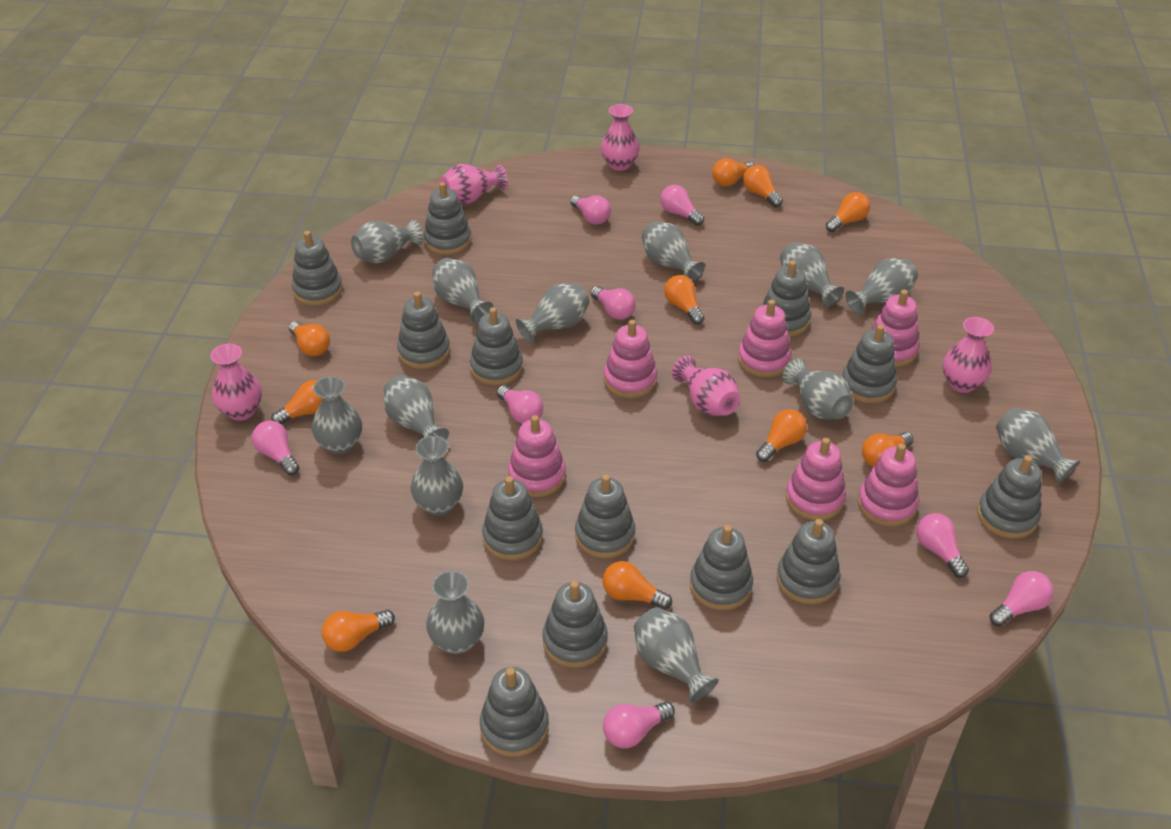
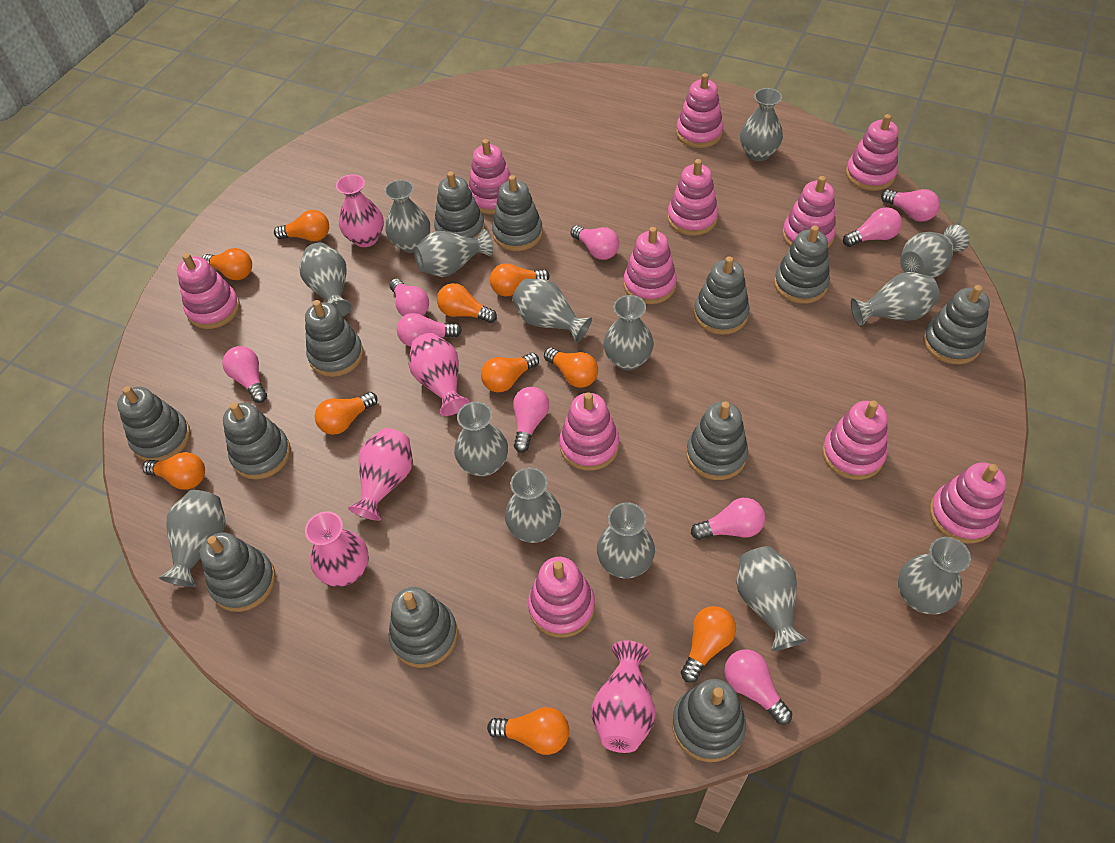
grey stacking toy: [292,231,343,306] [397,292,450,369] [424,182,471,255] [470,307,523,385] [480,667,549,757] [482,476,543,560] [543,581,608,668] [575,474,635,558] [690,525,753,610] [761,261,811,337] [777,519,841,604] [842,325,897,403] [977,455,1041,539] = 13 -> [117,386,190,461] [200,532,276,612] [223,403,290,479] [305,300,363,377] [389,587,458,668] [434,171,485,238] [492,175,543,251] [672,679,746,762] [686,401,748,480] [694,256,750,335] [774,225,830,304] [923,285,990,364] = 12
grey vase: [312,376,362,454] [351,219,423,263] [384,375,449,440] [411,436,463,516] [426,570,484,654] [432,258,493,323] [516,283,590,343] [634,607,719,703] [642,221,705,282] [780,242,844,307] [782,358,853,419] [846,258,918,315] [996,408,1080,484] = 13 -> [159,490,226,587] [299,243,352,316] [385,180,430,253] [414,229,493,277] [454,402,508,477] [505,467,561,543] [512,279,592,343] [597,502,655,578] [603,295,654,371] [736,546,808,651] [740,88,783,161] [851,272,940,327] [898,537,971,615] [900,224,970,278] = 14
pink light bulb: [252,420,299,475] [497,385,543,424] [570,195,611,225] [590,286,636,320] [603,702,675,748] [660,185,704,226] [916,513,969,578] [989,571,1054,627] = 8 -> [222,346,267,403] [389,278,429,316] [397,313,462,347] [513,387,549,453] [571,225,619,260] [691,498,765,540] [724,650,793,725] [843,207,902,247] [881,189,940,222] = 9
pink stacking toy: [508,415,566,497] [604,320,657,398] [738,300,791,377] [786,438,846,520] [858,443,919,527] [871,290,919,367] = 6 -> [177,253,240,329] [468,139,511,214] [528,557,595,638] [559,392,619,471] [623,227,677,304] [667,159,718,236] [676,73,723,148] [782,176,836,248] [822,401,888,480] [846,114,899,191] [930,463,1006,544] = 11

